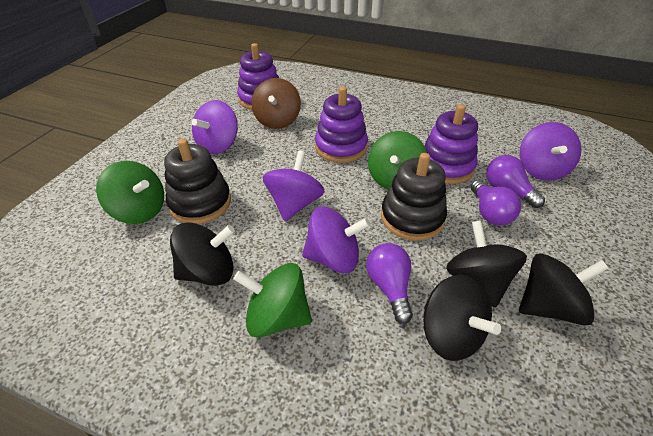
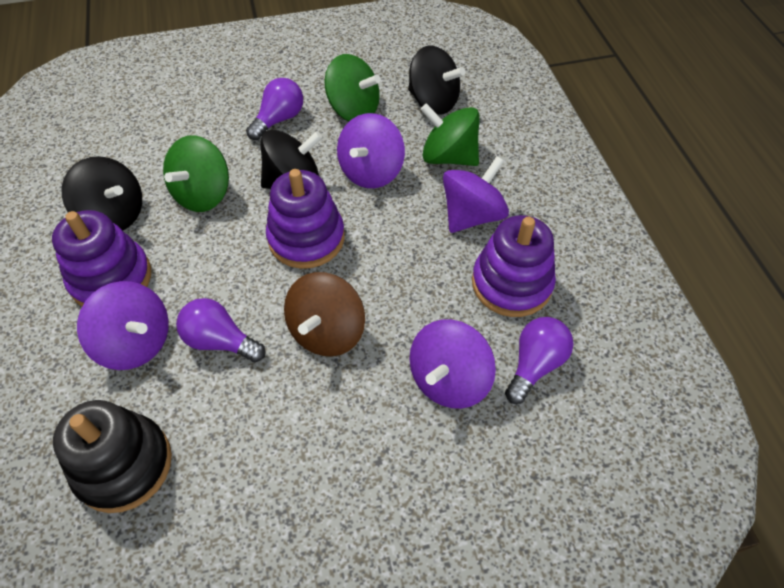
black spinning top: [170,223,235,286] [423,274,501,361] [446,221,527,308] [519,253,609,326] = 4 -> [62,156,142,231] [261,130,323,189] [408,46,465,115] = 3
black stacking toy: [164,138,231,224] [381,153,447,241] = 2 -> [53,400,172,513] = 1

